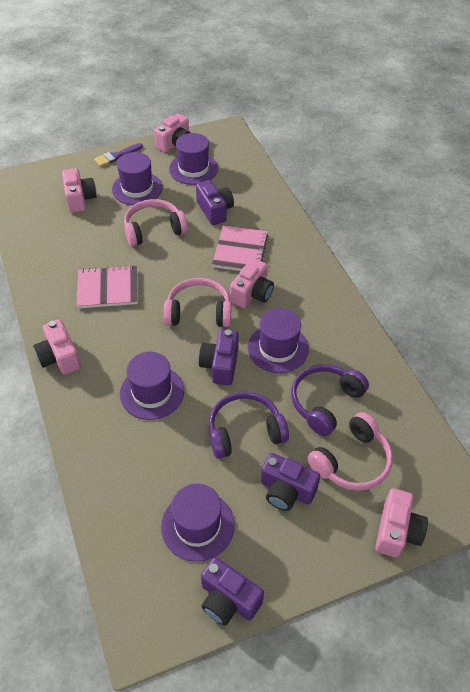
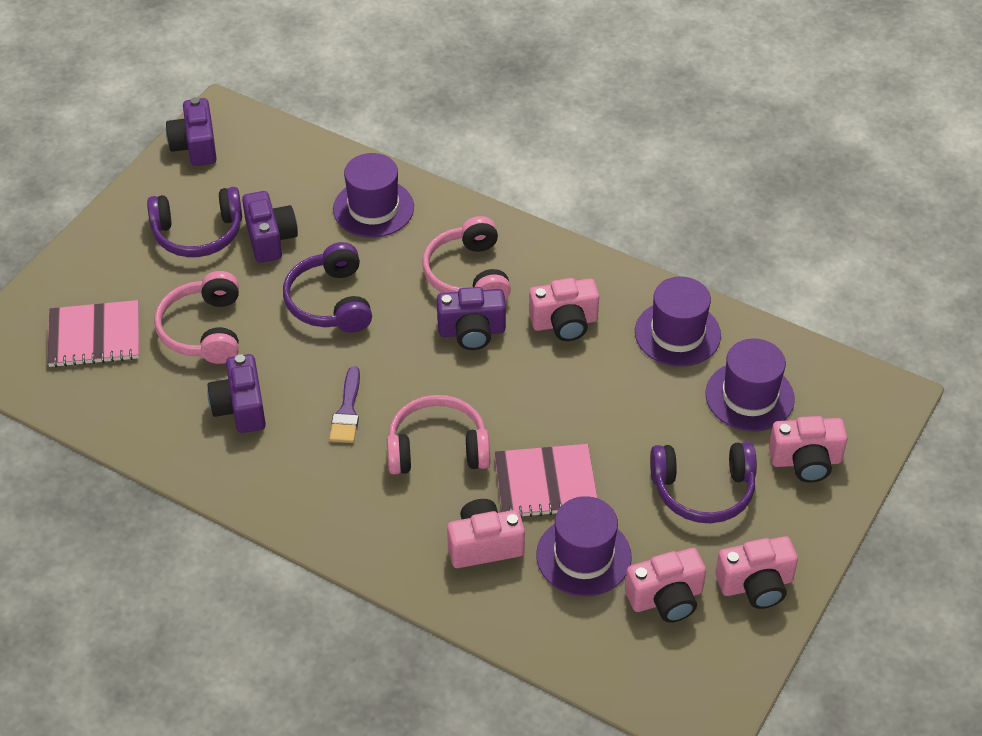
purple hat: [112,152,163,205] [120,352,184,420] [161,484,235,562] [169,133,218,185] [248,308,309,373] = 5 -> [333,153,414,237] [536,496,632,596] [635,277,721,367] [706,339,795,432] = 4
purple headphones: [209,391,289,459] [291,364,369,436] = 2 -> [147,187,242,257] [283,242,372,333] [650,442,757,523] = 3

